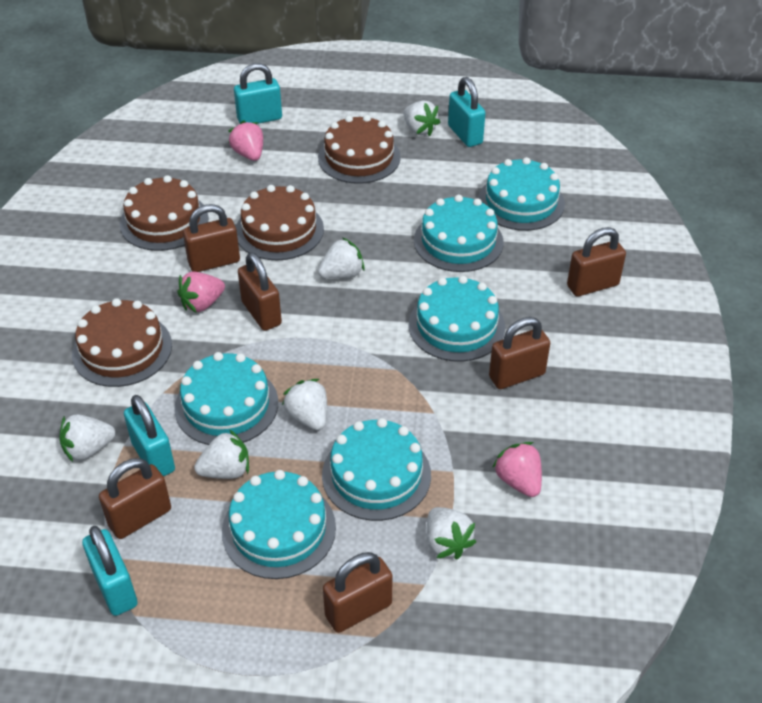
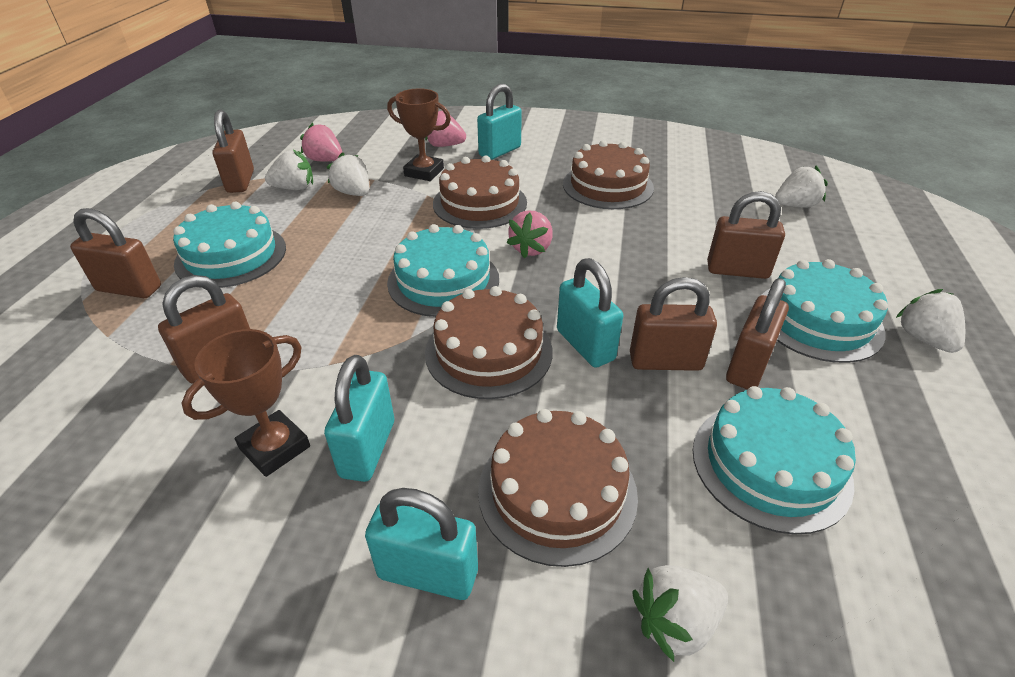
brown trophy: none = 0 -> [181,329,310,477] [387,88,451,181] = 2
turquoise cake: [174,352,278,445] [222,470,336,579] [322,418,431,521] [409,276,505,362] [414,195,504,272] [478,157,565,231] = 6 -> [173,201,286,288] [387,224,499,317] [693,386,856,535] [762,259,888,363] = 4
white strawberry: [59,414,115,462] [194,429,249,479] [282,379,327,430] [318,237,365,279] [403,100,440,136] [426,507,476,560] = 6 -> [265,150,313,190] [327,152,369,196] [633,565,728,662] [775,166,828,208] [896,289,965,353] = 5

